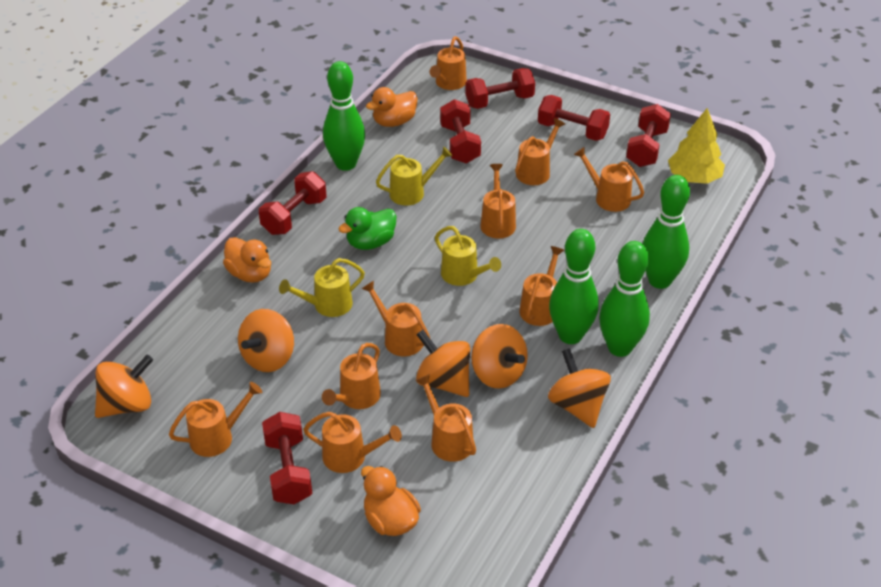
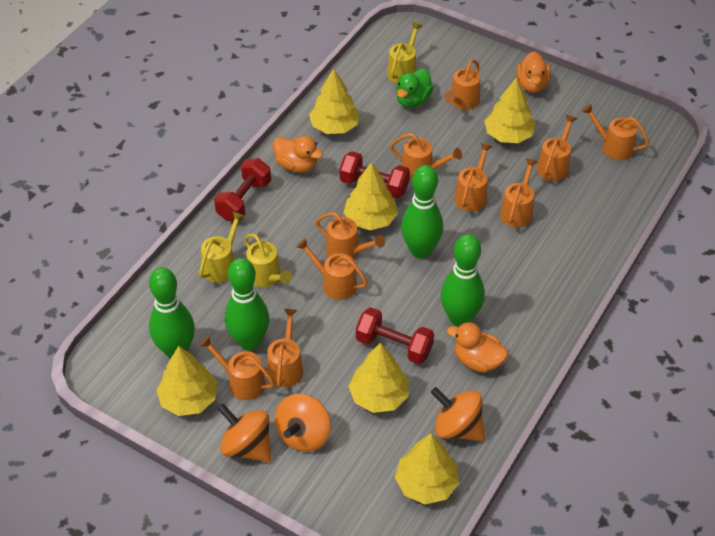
orange spinning top: [95,355,153,418] [238,309,294,372] [416,330,470,397] [471,324,528,389] [548,348,611,428] = 5 -> [217,404,271,462] [275,394,331,452] [431,387,485,441] = 3
red dumbbell: [259,171,326,235] [262,412,312,504] [440,99,481,163] [465,68,535,109] [538,95,610,141] [626,104,671,167] = 6 -> [214,158,271,221] [339,151,410,198] [356,307,434,364] = 3
yellow tree: [668,108,725,184] = 1 -> [156,346,217,416] [309,68,360,134] [343,162,398,230] [348,343,409,413] [395,433,459,504] [484,77,536,143] = 6

